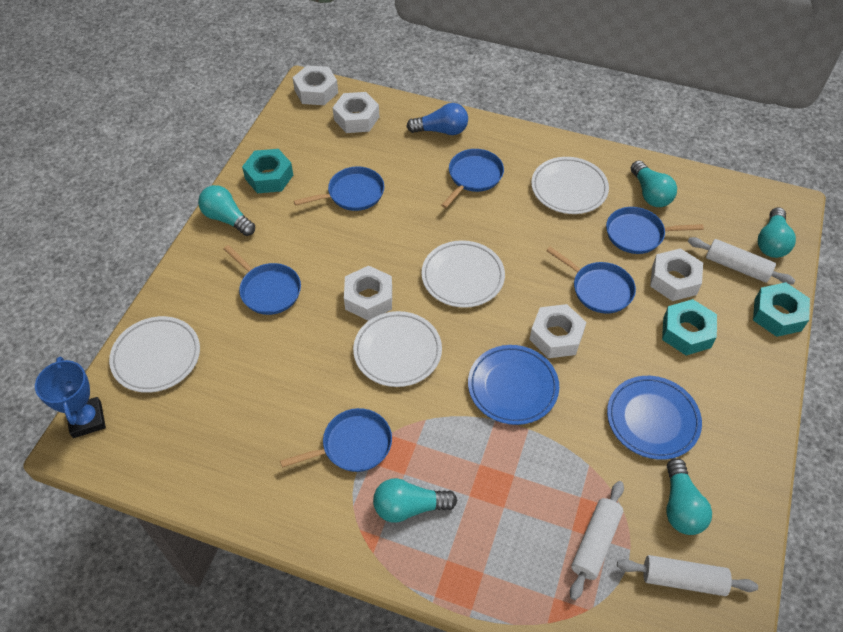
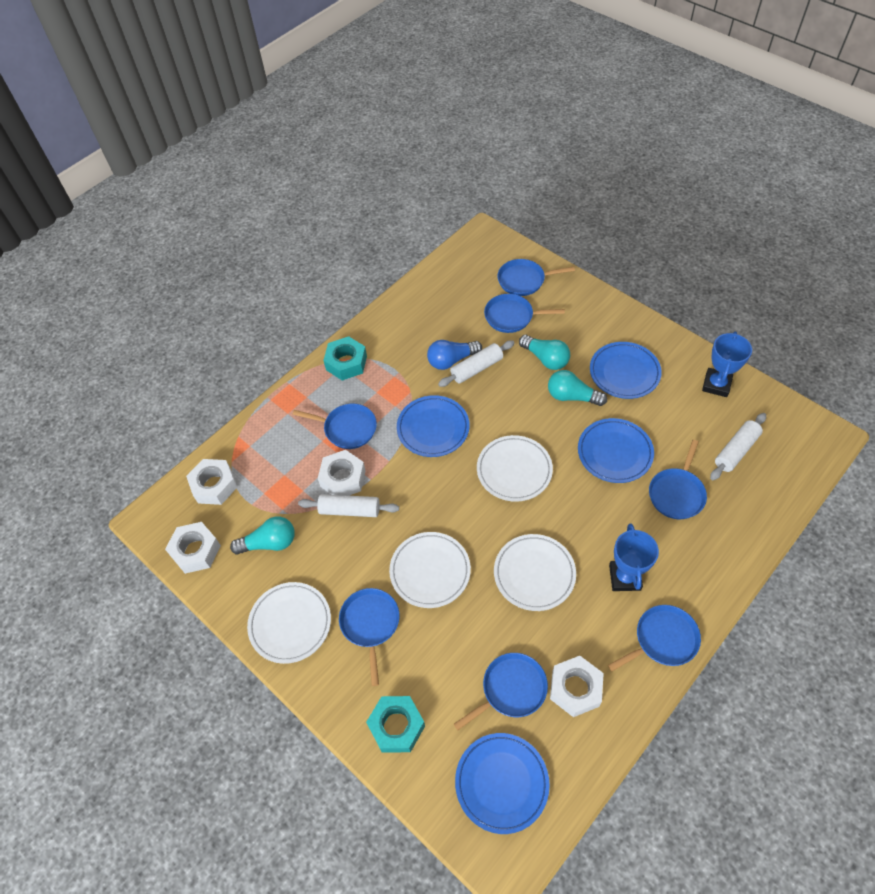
blue pan: [224,245,301,315] [280,408,392,472] [294,166,384,211] [441,149,504,208] [546,247,636,314] [606,207,704,254] = 6 -> [293,404,377,449] [339,588,400,686] [454,653,548,730] [484,294,565,333] [497,259,575,296] [608,605,701,671] [649,440,707,519] = 7
blue plate: [468,345,559,425] [607,376,702,460] = 2 -> [397,395,470,457] [455,733,550,834] [578,418,654,483] [590,342,662,399] = 4
blue trophy: [35,357,106,438] = 1 -> [609,523,659,591] [702,332,752,397] = 2
turquoise light bulb: [198,185,255,236] [373,478,457,523] [631,161,677,207] [666,458,712,535] [758,207,796,258] = 5 -> [230,516,295,555] [519,335,570,370] [548,370,607,406] = 3
turquoise nut: [242,149,293,193] [662,299,717,355] [753,282,810,337] = 3 -> [323,336,367,381] [366,696,425,753] = 2
white nut: [292,65,338,105] [333,92,379,133] [344,266,392,321] [529,304,586,358] [650,248,703,301] = 5 -> [165,522,221,574] [186,459,238,505] [318,450,366,496] [550,656,604,717] = 4

